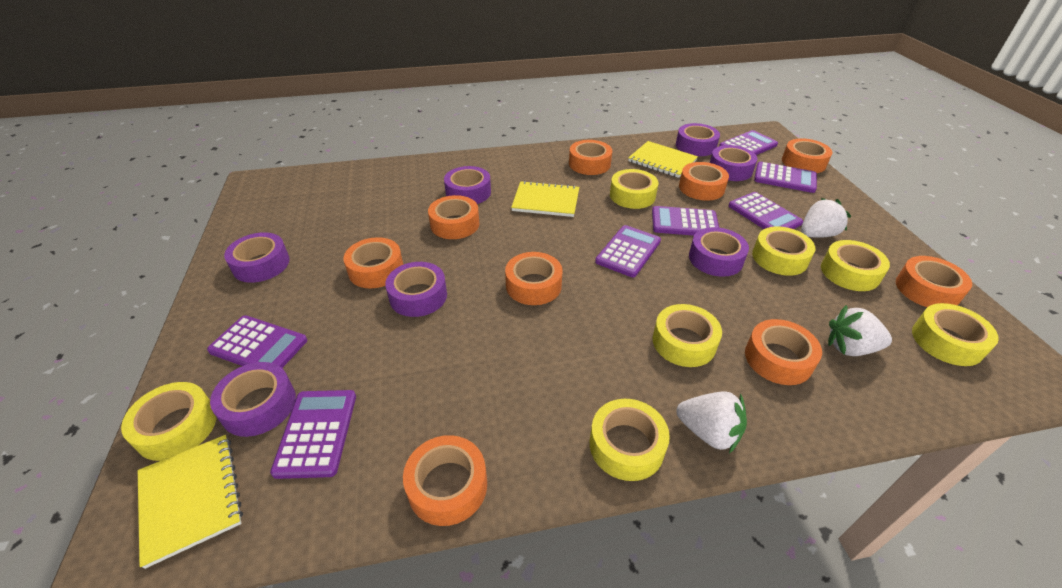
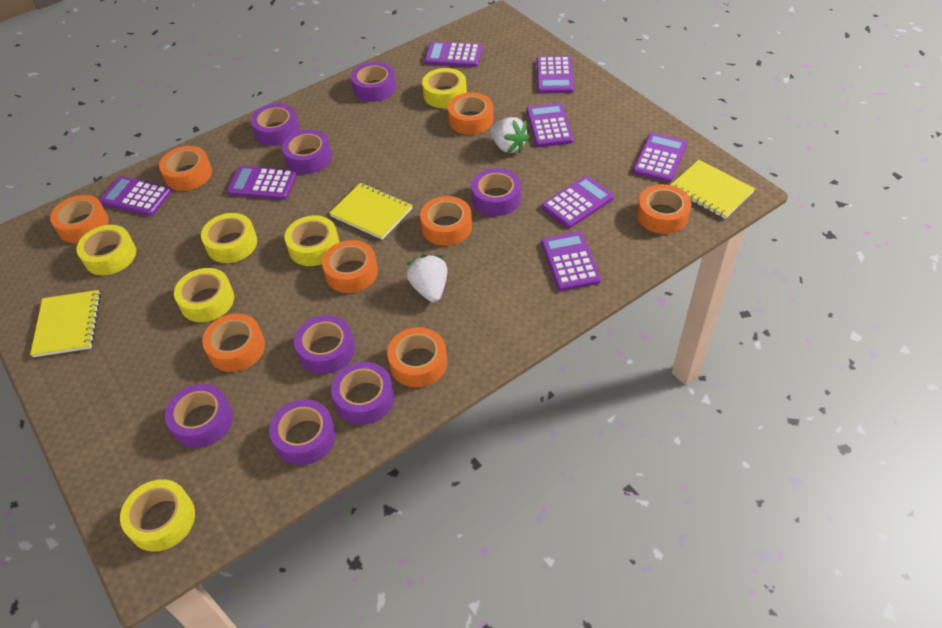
orange tape: [343,237,403,288] [403,435,487,526] [428,195,479,239] [505,252,563,305] [569,140,612,175] [679,162,729,201] [745,319,822,385] [782,138,832,173] [896,256,972,307] = 9 -> [50,195,109,243] [159,146,212,191] [202,314,265,372] [322,240,378,293] [387,327,447,387] [420,196,472,246] [448,92,494,135] [637,184,691,234] = 8
purple calculator: [207,315,307,368] [270,390,356,479] [595,225,661,277] [652,206,719,236] [719,130,778,155] [728,192,803,229] [754,162,817,193] = 7 -> [99,176,172,216] [227,166,297,200] [425,41,482,67] [527,103,574,147] [536,56,574,93] [541,176,614,228] [541,232,601,291] [633,133,687,183] = 8
purple tape: [210,362,296,437] [224,232,290,283] [385,262,447,317] [444,166,491,204] [676,123,720,156] [689,227,749,277] [710,145,757,181] = 7 -> [165,384,233,448] [251,103,300,146] [269,399,336,465] [282,130,332,174] [294,315,355,374] [331,362,394,425] [351,62,396,102] [471,168,521,216] = 8
white strawberry: [676,391,747,453] [801,198,851,238] [828,305,892,356] = 3 -> [406,254,447,302] [490,117,529,153] = 2
yellow tape: [121,382,217,461] [590,399,670,481] [610,169,658,209] [653,304,722,367] [752,226,815,276] [821,240,890,291] [912,303,999,366] = 7 -> [77,225,136,275] [120,479,195,552] [174,268,234,322] [201,213,257,263] [285,216,339,266] [422,68,467,108] = 6

